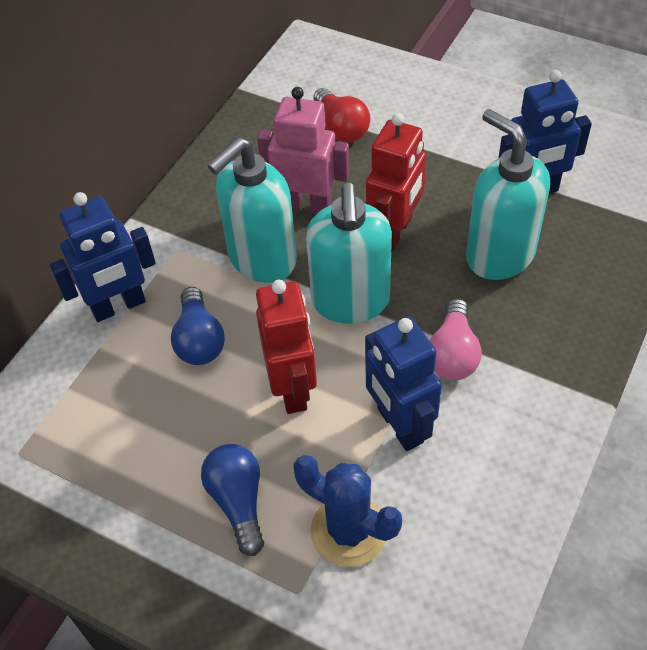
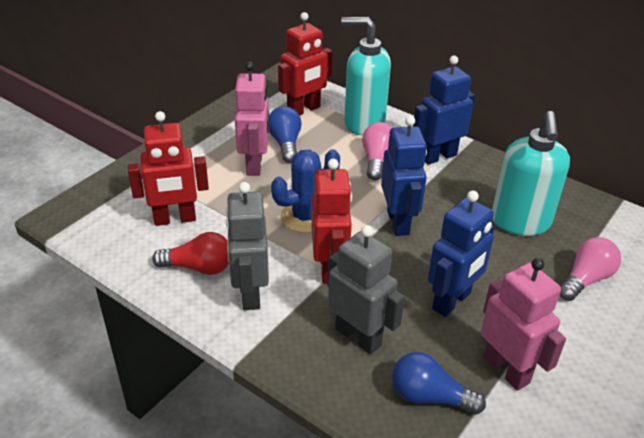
grey robot: none = 0 -> [226,182,269,310] [327,225,405,355] = 2
pink light bulb: [429,298,482,380] = 1 -> [362,122,393,180] [560,237,621,301] = 2
pink robot: [257,87,349,214] = 1 -> [235,62,269,176] [481,258,566,391] = 2
red robot: [256,280,317,414] [366,113,426,251] = 2 -> [128,111,209,226] [278,12,332,115] [311,159,352,284] = 3
turquoise soap dispenser: [208,137,297,283] [306,183,392,323] [466,109,550,280] = 3 -> [341,17,391,136] [492,111,570,236] = 2

